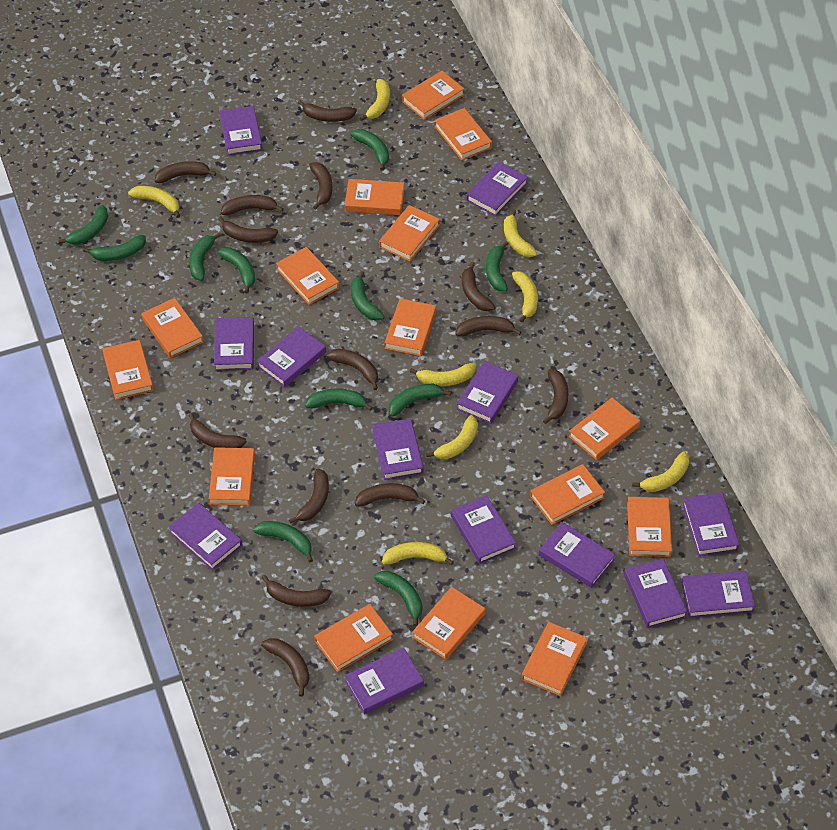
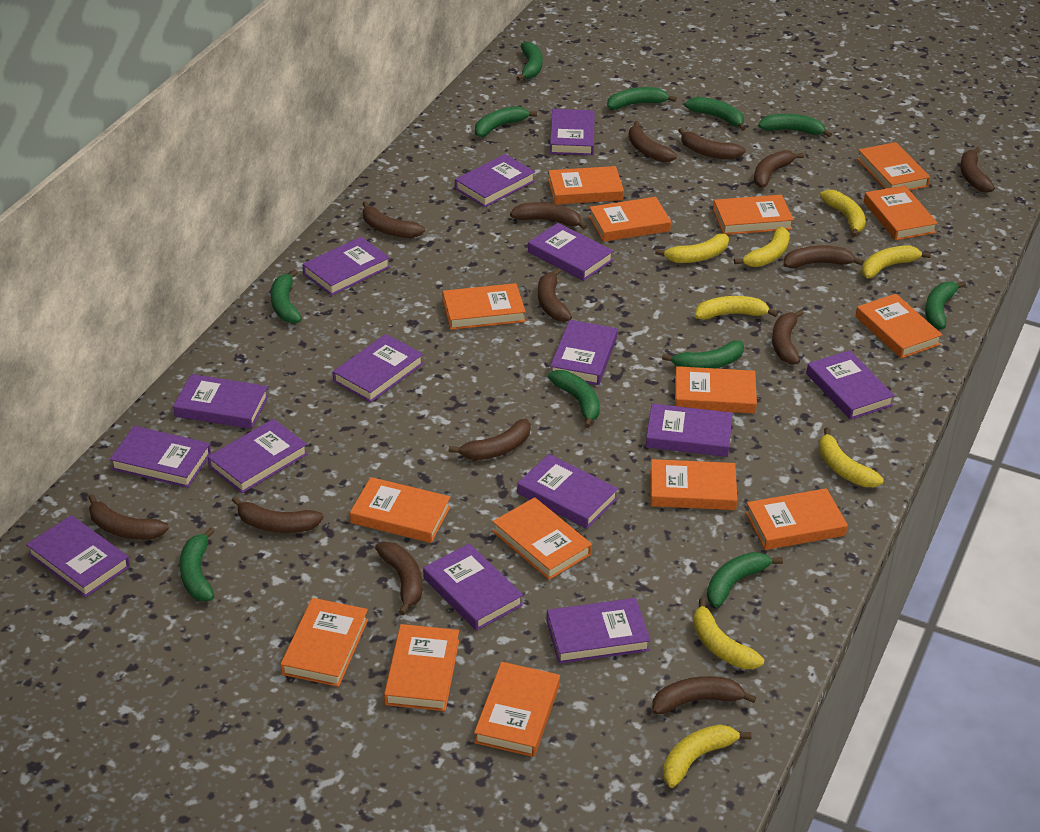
purple book: [168,503,242,570] [214,317,254,371] [219,106,263,155] [257,326,326,387] [344,647,424,715] [372,418,424,480] [451,495,516,564] [457,361,519,424] [466,162,528,216] [539,522,616,588] [624,559,688,628] [681,571,755,618] [683,492,740,556] = 13 -> [26,515,130,598] [110,426,211,488] [173,374,268,429] [208,419,308,493] [303,237,390,296] [333,334,423,403] [423,543,523,631] [455,154,535,207] [517,454,618,529] [528,223,613,281] [547,598,651,664] [550,109,595,155] [550,320,617,385] [646,404,733,457] [806,350,895,420] = 15

